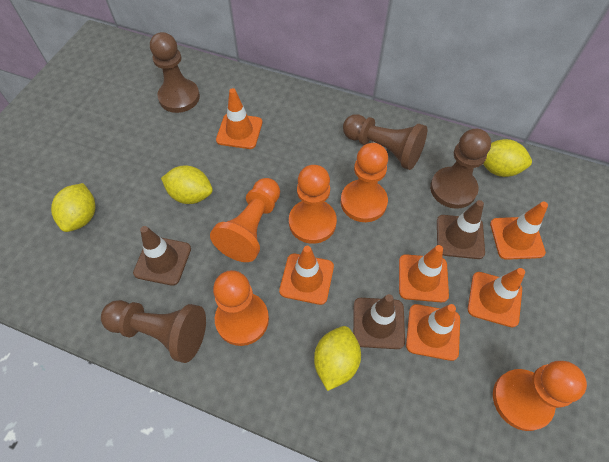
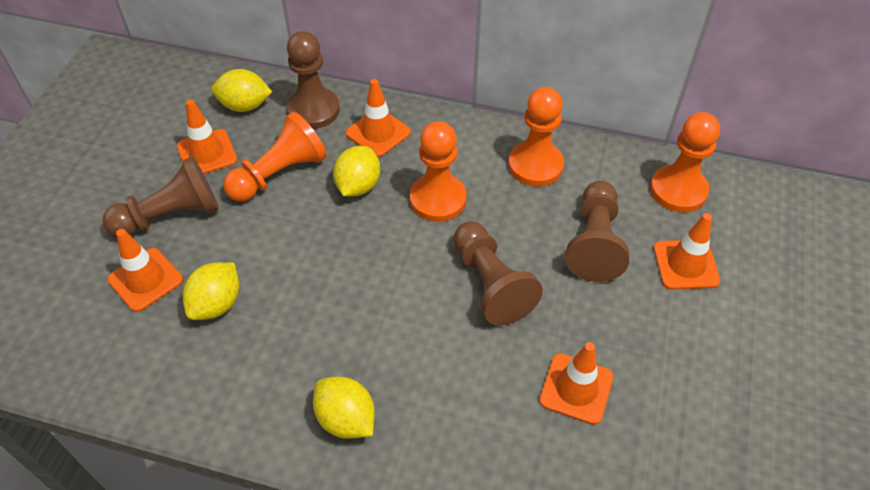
brown traffic cone: [133,226,191,286] [353,294,405,349] [437,200,485,259] = 3 -> none = 0
orange pawn: [210,178,280,262] [213,270,269,346] [289,165,337,244] [341,143,388,222] [493,361,587,431] = 5 -> [223,112,327,202] [410,121,467,222] [508,87,564,187] [650,112,720,212] = 4
orange traffic cone: [216,88,262,149] [279,246,334,305] [399,245,449,302] [406,304,460,361] [468,268,525,327] [490,202,548,260] = 6 -> [107,229,183,312] [177,99,237,174] [346,79,411,157] [539,342,614,425] [654,213,720,290] = 5

